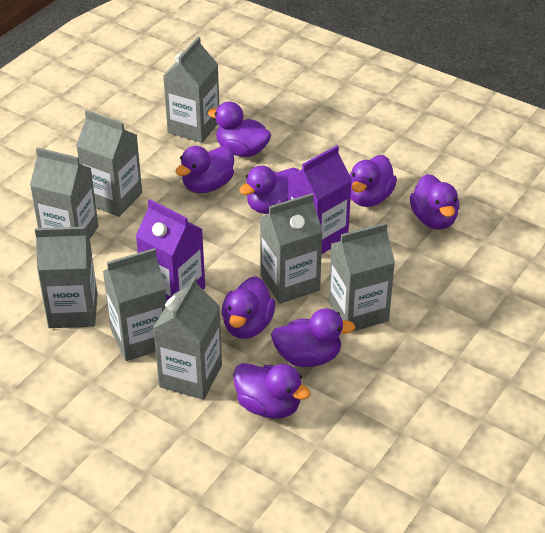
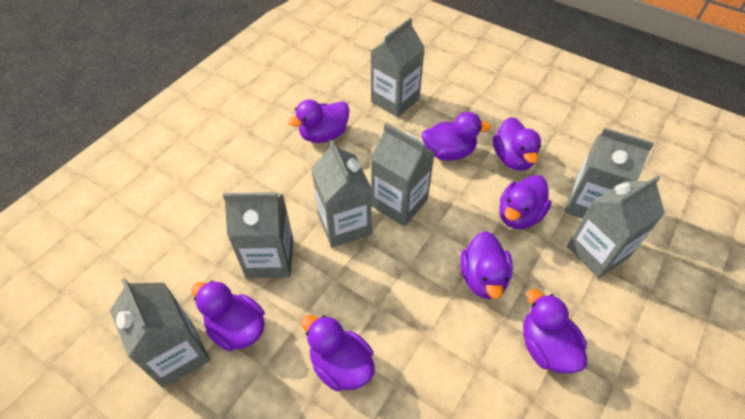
grey carton: [30,147,98,238] [35,227,97,328] [76,110,142,217] [103,248,167,361] [153,276,222,400] [163,37,219,143] [260,193,323,304] [329,222,395,332] = 8 -> [110,278,210,388] [223,192,293,278] [311,140,372,247] [371,18,425,117] [371,123,435,226] [565,127,655,219] [567,175,665,278] = 7
purple carton: [136,199,205,301] [288,145,352,254] = 2 -> none = 0

